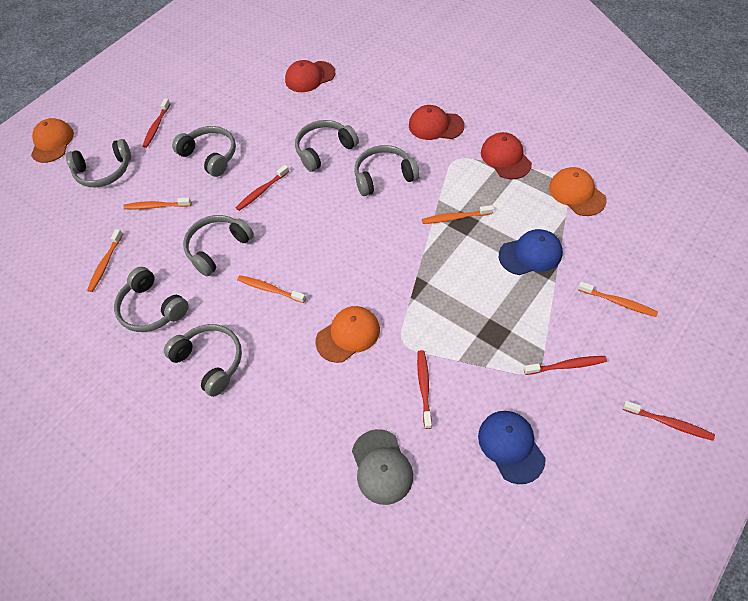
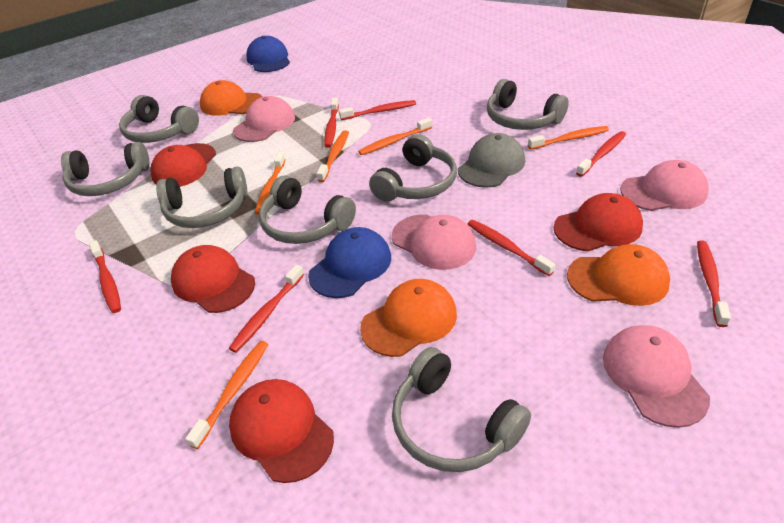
pink cap: none = 0 -> [233,96,295,142] [392,215,476,270] [603,325,710,428] [620,160,709,211] = 4
red cap: [285,60,335,92] [409,105,465,140] [481,132,532,179] = 3 -> [150,143,216,187] [171,245,255,313] [229,379,334,483] [553,193,643,252] = 4
red toothbrush: [142,98,170,148] [236,165,289,211] [417,350,432,429] [524,356,607,375] [623,401,715,441] = 5 -> [89,240,121,313] [229,265,304,353] [324,98,339,148] [339,100,416,120] [468,220,555,276] [576,131,626,177] [697,240,731,327] = 7

